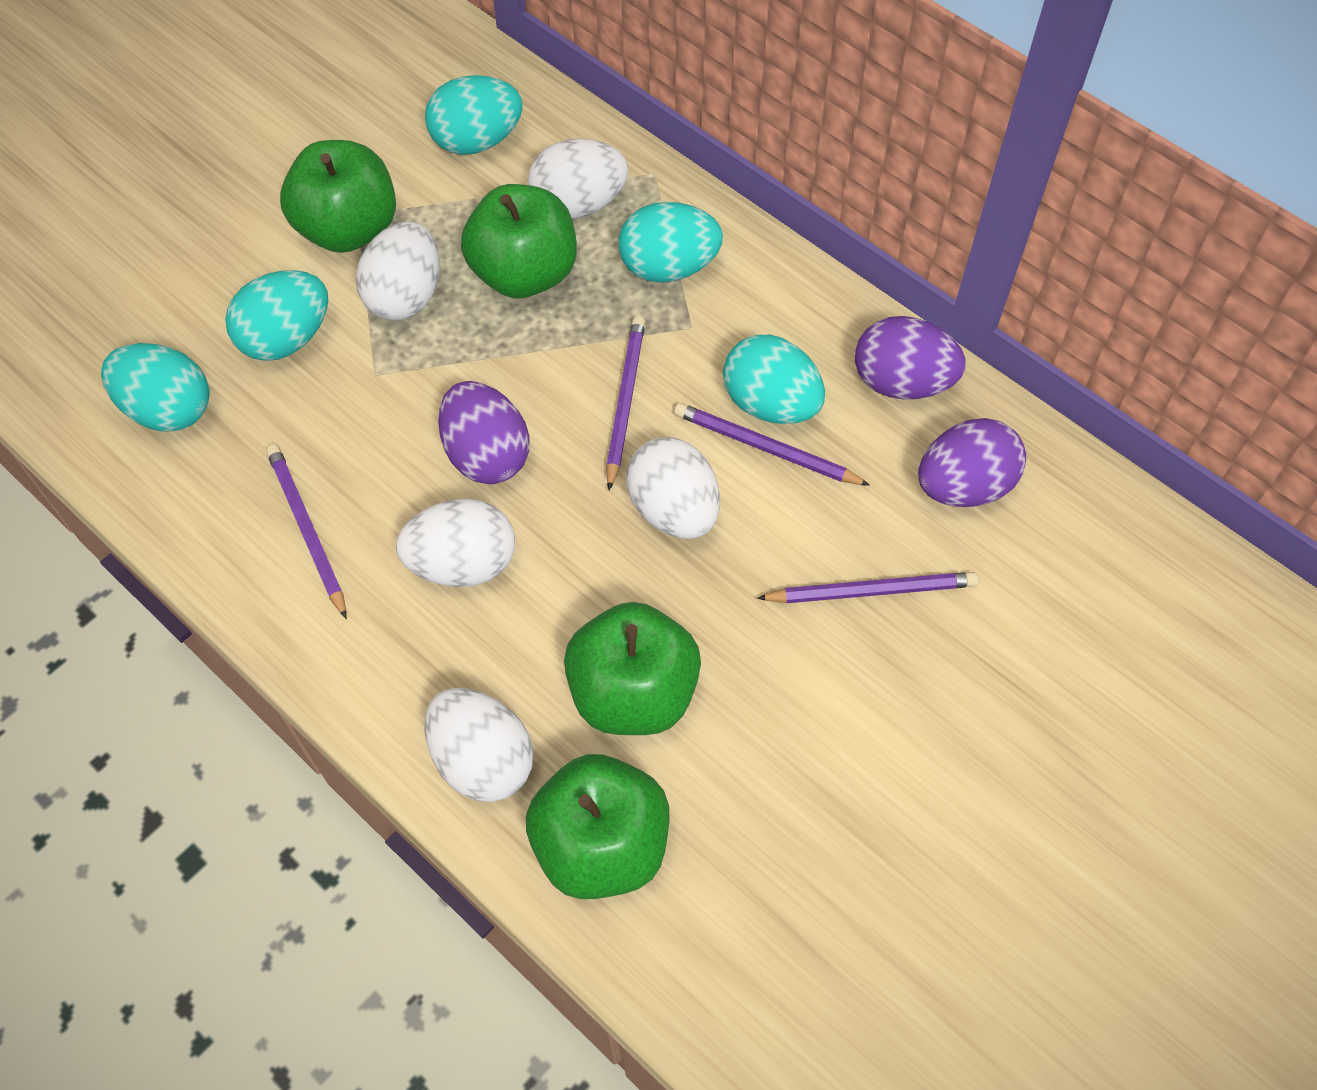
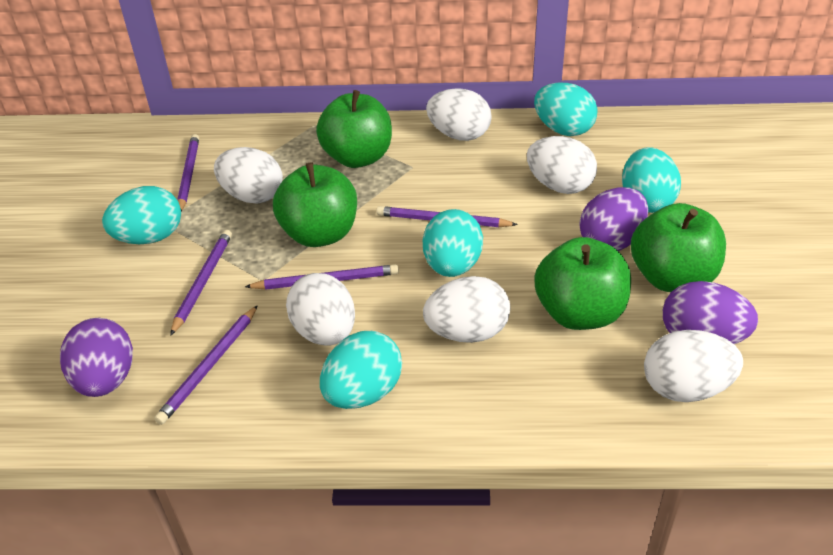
purple pencil: [266,444,347,619] [606,316,645,490] [674,403,870,486] [757,572,978,603] = 4 -> [154,305,258,425] [170,230,232,336] [177,134,199,211] [245,264,399,290] [376,206,518,227] = 5
white egg: [356,221,440,321] [396,499,515,587] [424,688,534,802] [528,139,628,219] [626,437,720,539] = 5 -> [214,147,283,204] [286,273,355,345] [423,276,510,343] [426,88,492,141] [527,136,597,194] [644,330,743,402] = 6

